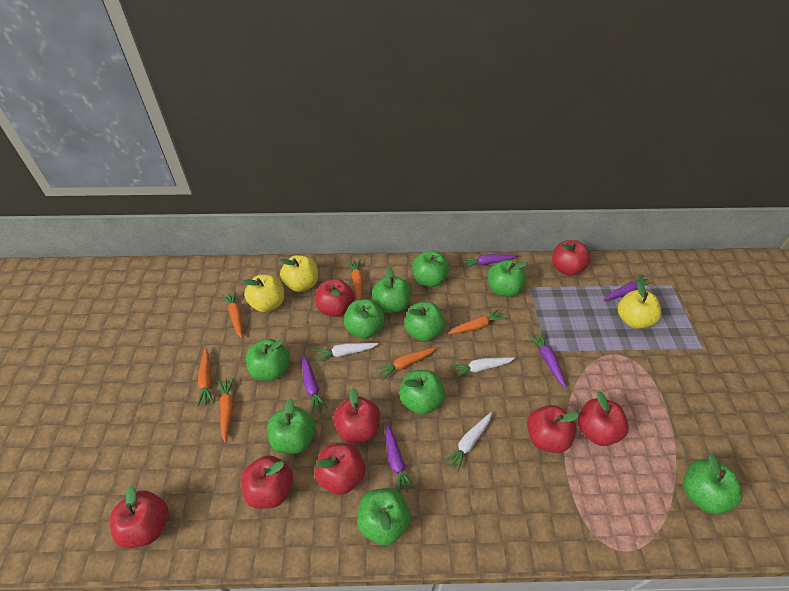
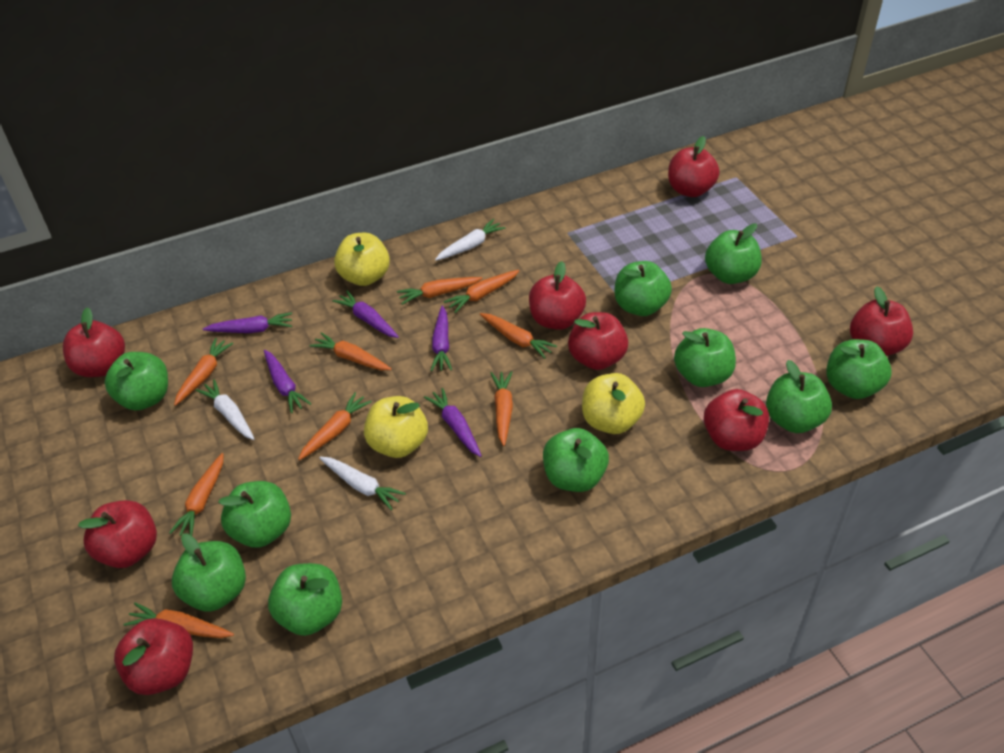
orange carrot: [197,348,214,407] [218,378,234,442] [222,291,243,338] [348,259,363,300] [375,347,436,380] [448,309,506,335] = 6 -> [123,603,234,638] [169,453,224,536] [174,338,233,406] [298,392,372,460] [309,332,392,370] [397,277,482,305] [444,270,520,313] [480,313,557,359] [491,371,513,446] = 9

